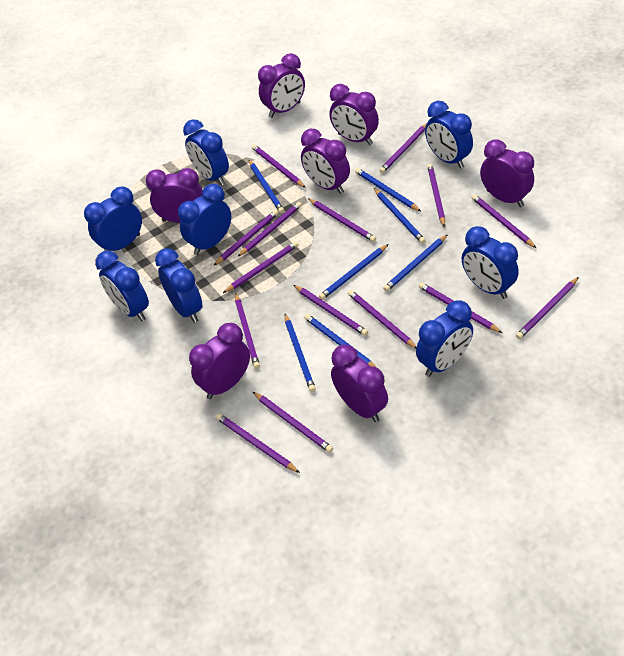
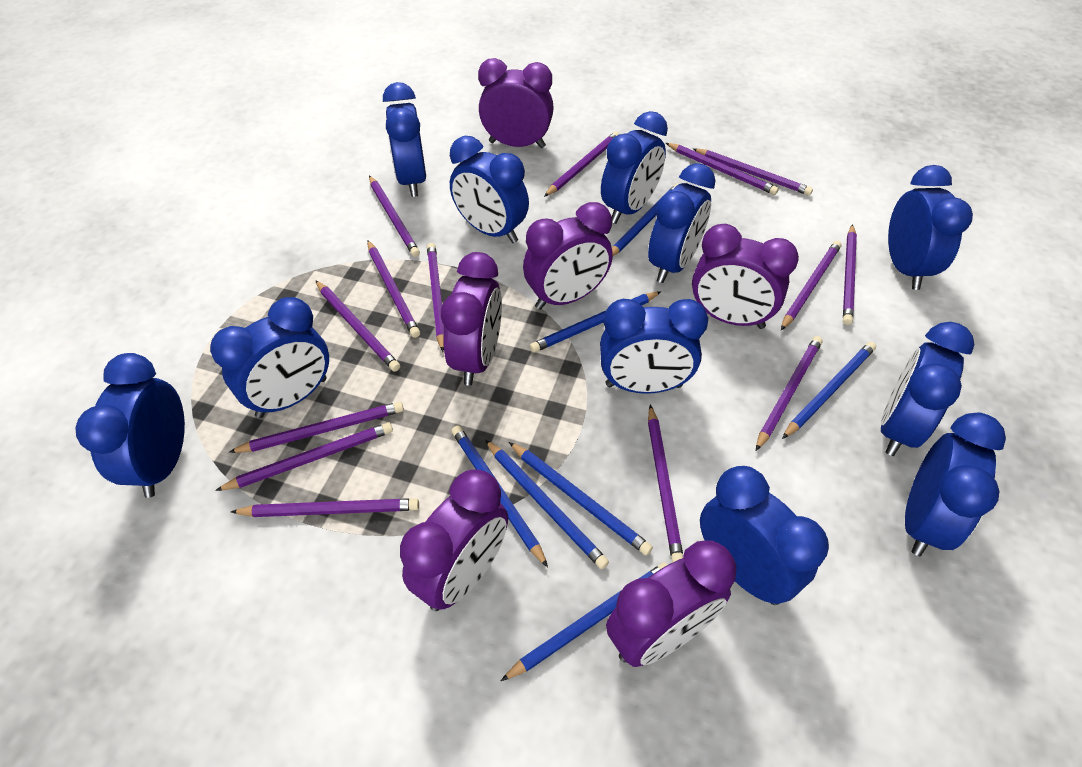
blue clock: [84,186,142,251] [95,251,149,321] [155,248,203,323] [178,184,231,255] [183,119,229,186] [416,301,473,377] [425,101,473,169] [462,226,519,299] = 8 -> [75,353,185,498] [210,297,329,418] [383,82,426,197] [450,136,529,243] [600,299,708,394] [601,111,668,224] [648,163,715,283] [700,466,829,605] [881,322,974,456] [888,165,973,290] [905,412,1006,556] = 11
purple clock: [146,168,203,223] [189,323,250,399] [258,53,305,118] [301,129,350,194] [329,84,379,145] [331,345,388,422] [480,139,534,207] = 7 -> [400,469,508,611] [441,252,502,385] [478,58,554,148] [523,202,613,310] [606,540,736,667] [692,224,799,329] = 6
purple pencil: [213,210,279,266] [216,413,300,473] [223,241,299,293] [235,293,260,369] [238,202,302,256] [252,144,306,188] [253,392,333,453] [294,285,368,336] [308,199,376,242] [348,290,417,349] [379,123,427,173] [419,282,502,333] [427,164,445,227] [471,194,536,248] [516,277,579,339] = 15 -> [215,422,393,491] [229,402,404,453] [231,498,419,517] [315,280,400,372] [367,240,420,338] [369,175,420,257] [427,243,444,352] [544,131,619,197] [648,405,683,563] [666,143,779,195] [693,148,813,196] [756,336,823,451] [781,241,842,330] [843,224,857,325] = 14

